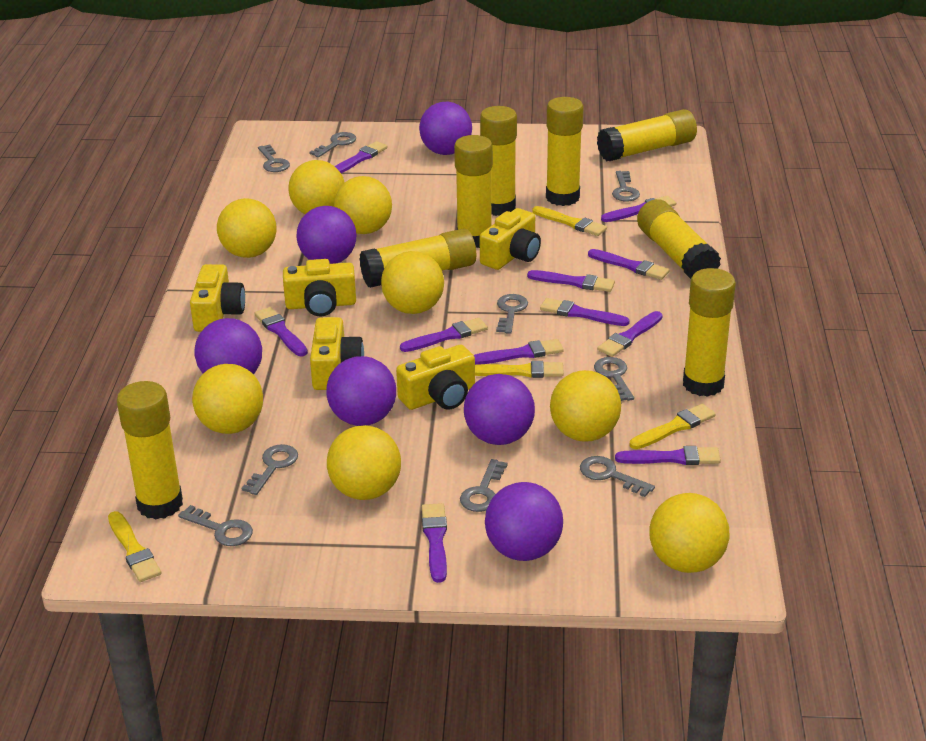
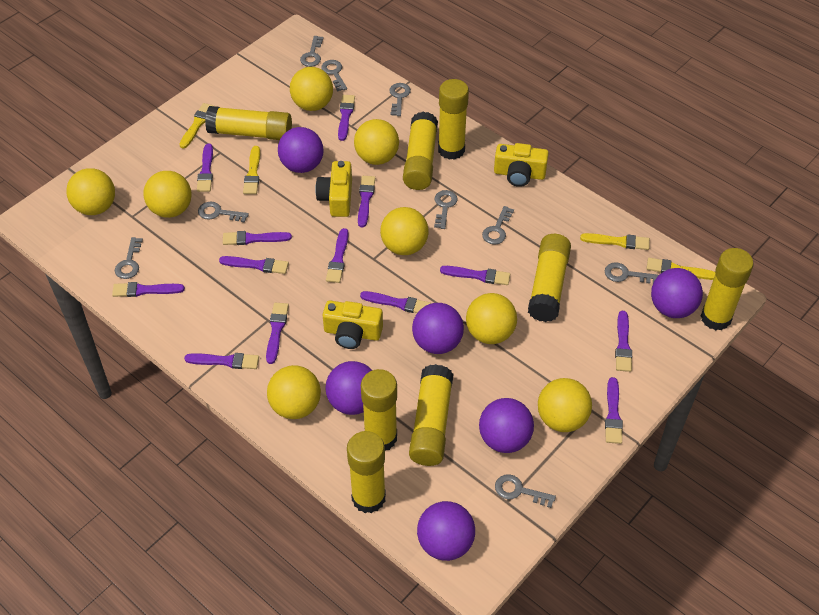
purple brush: [254,307,308,356] [335,141,387,173] [400,318,488,352] [422,503,447,583] [474,339,564,365] [527,270,615,292] [540,298,630,326] [588,249,670,280] [597,311,663,357] [601,195,676,222] [615,446,721,465] = 11 -> [112,282,185,297] [184,353,259,369] [197,144,213,192] [219,256,289,274] [223,231,292,245] [266,303,289,364] [326,228,349,283] [338,95,355,141] [358,176,375,227] [360,291,431,313] [440,266,510,285] [605,377,623,444] [615,311,632,372] = 13
yellow camera: [190,264,245,332] [283,259,356,316] [310,317,364,390] [396,345,475,410] [480,208,541,270] = 5 -> [315,161,352,217] [323,301,383,349] [494,143,549,187] = 3

